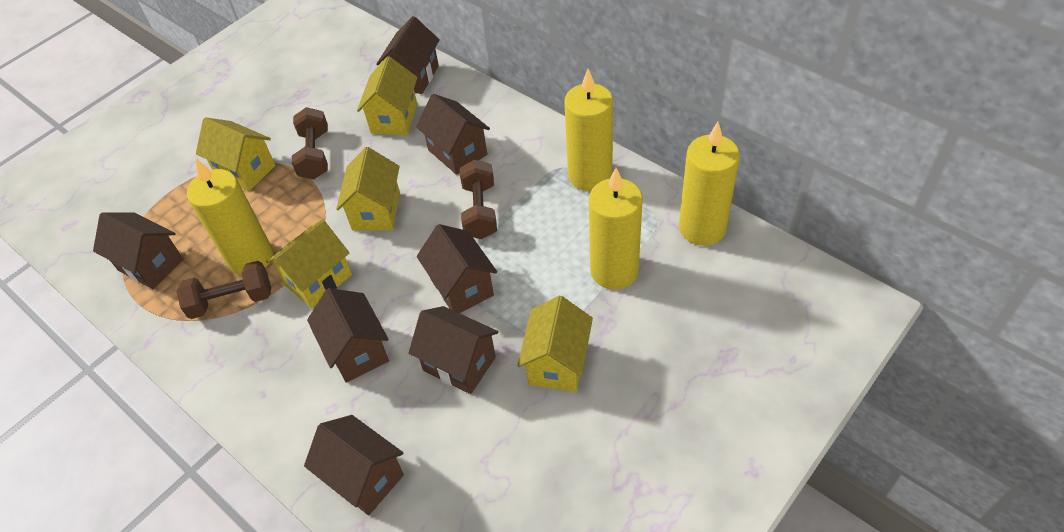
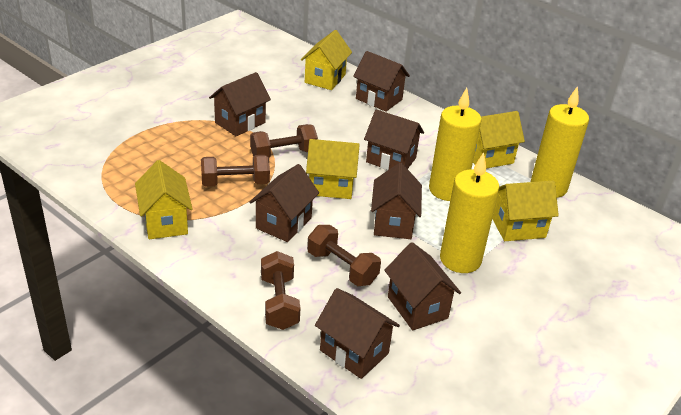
brown dumbbell: [176,261,271,319] [292,107,328,179] [460,160,497,239] = 3 -> [201,155,270,187] [250,124,318,158] [261,251,301,330] [307,225,381,286] = 4
yellow candle: [187,158,273,275] [564,69,613,191] [589,168,643,289] [679,122,740,246] = 4 -> [429,88,482,201] [440,152,499,273] [531,86,589,198] = 3

